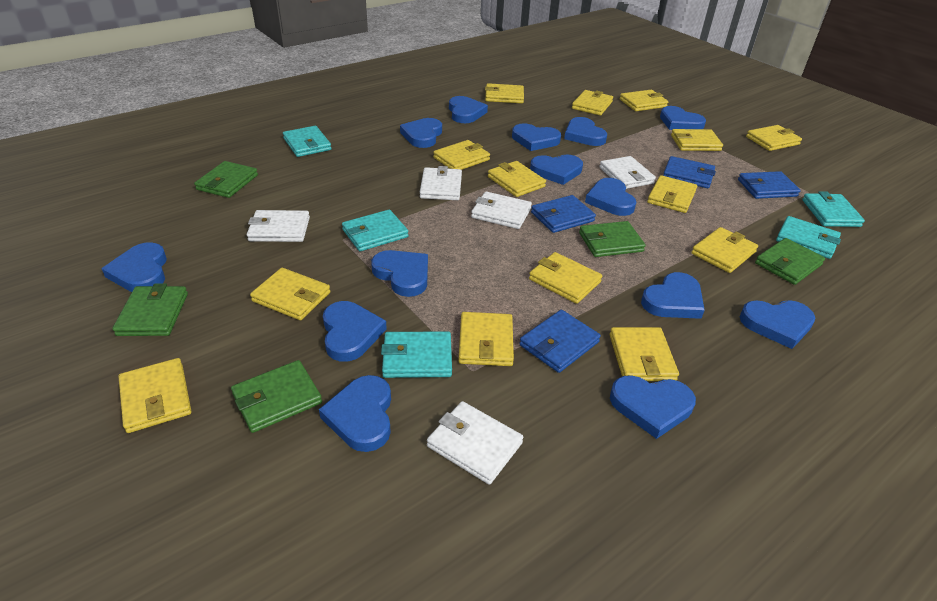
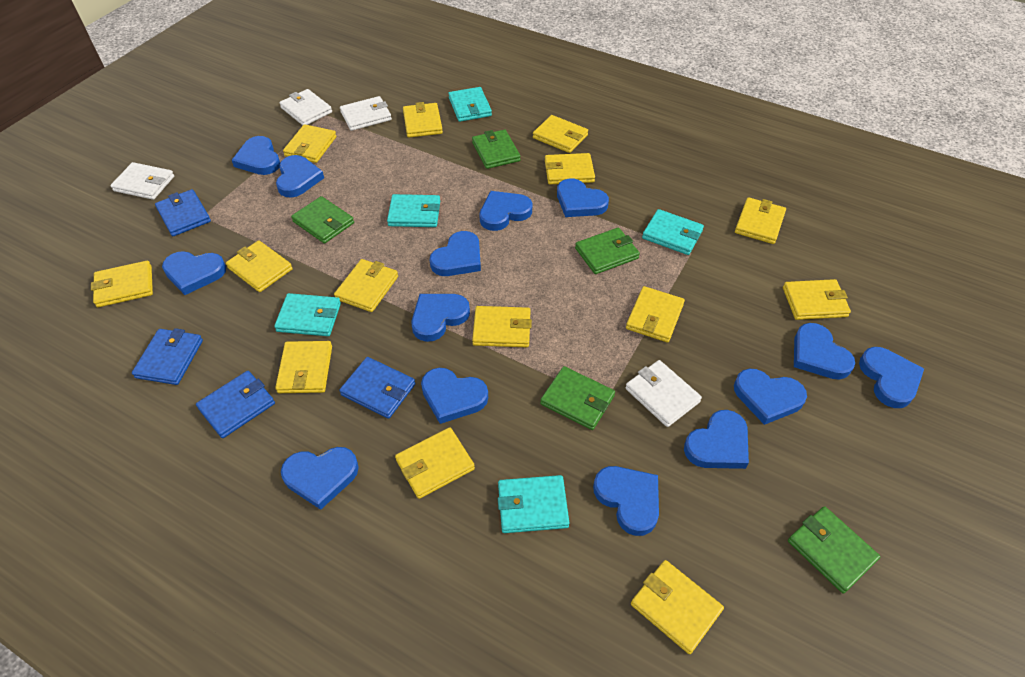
white wallet: [247,210,310,242] [420,166,462,200] [427,401,523,485] [471,191,532,229] [599,156,656,189] = 5 -> [110,162,174,200] [279,89,332,125] [340,96,392,131] [625,360,702,427] = 4

